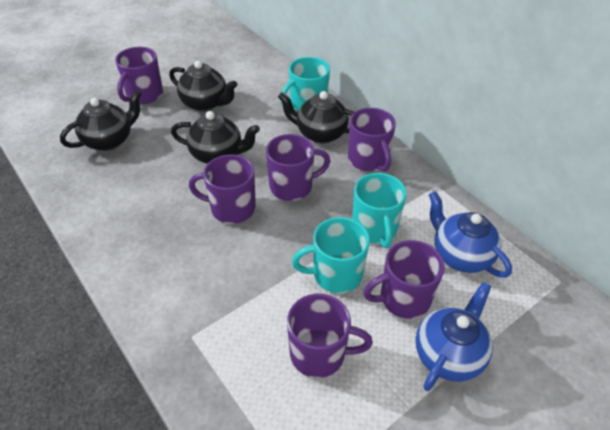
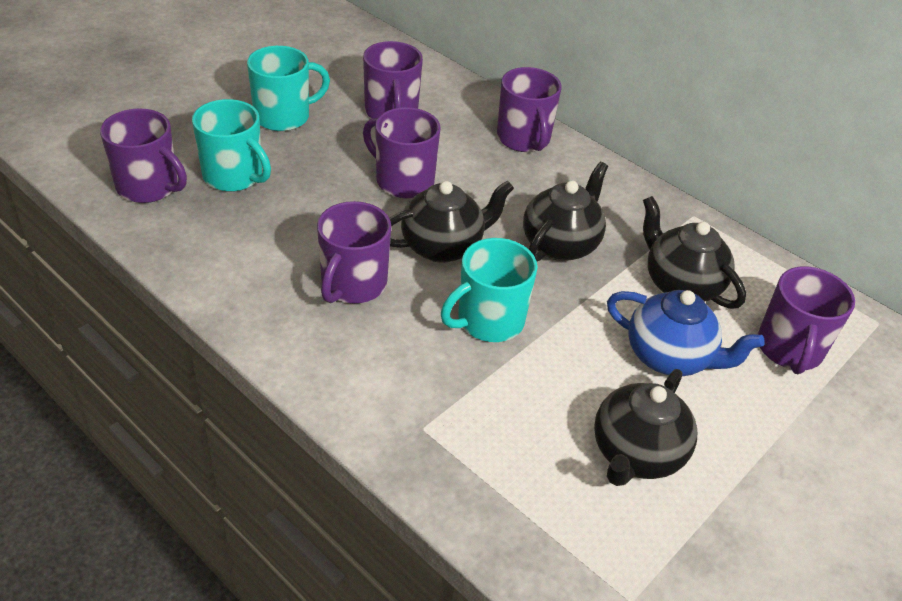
blue teapot: [416,282,493,391] [429,191,512,278] = 2 -> [607,290,765,376] = 1

